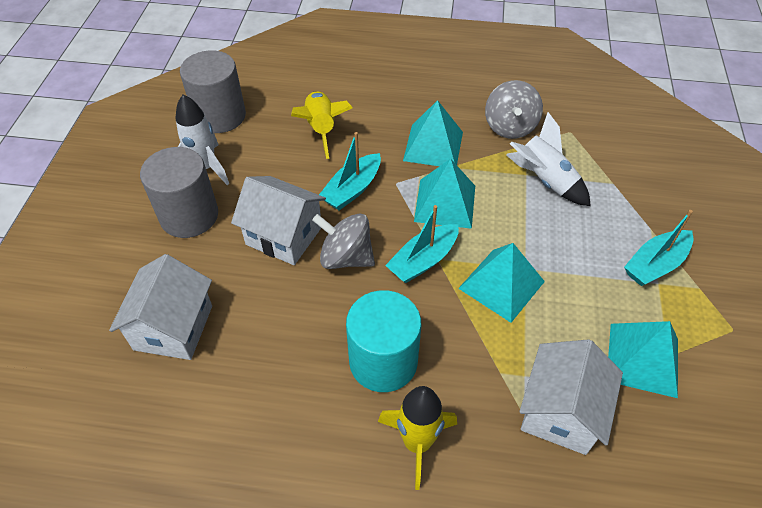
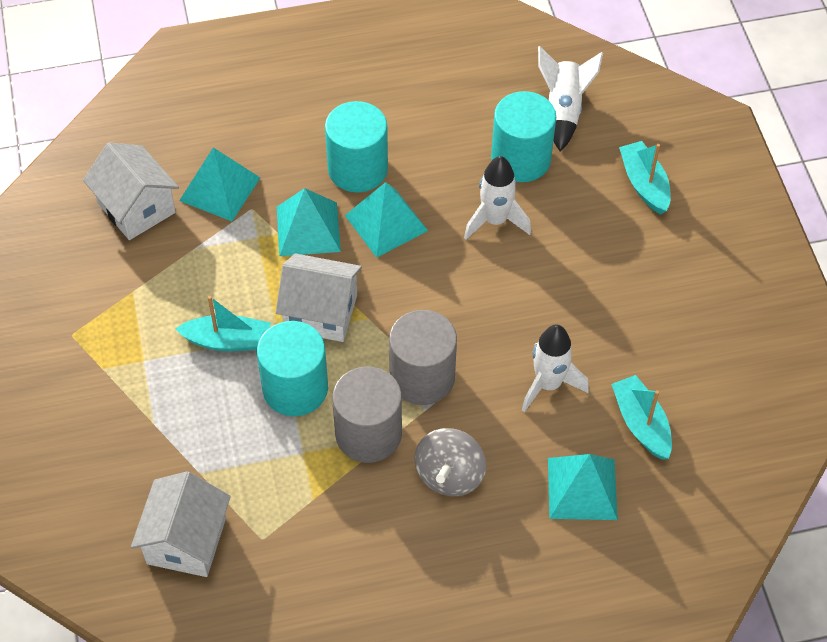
grey spinning top: [312,213,375,269] [485,80,543,139] = 2 -> [414,428,486,496] = 1
turquoise cylinder: [346,290,421,392] = 1 -> [257,321,328,416] [325,101,388,193] [491,91,556,182] = 3
white rocket: [175,95,229,185] [506,112,591,206] = 2 -> [464,156,531,240] [522,325,589,412] [538,46,603,151] = 3
yellow rocket: [291,91,353,159] [378,386,457,490] = 2 -> none = 0

